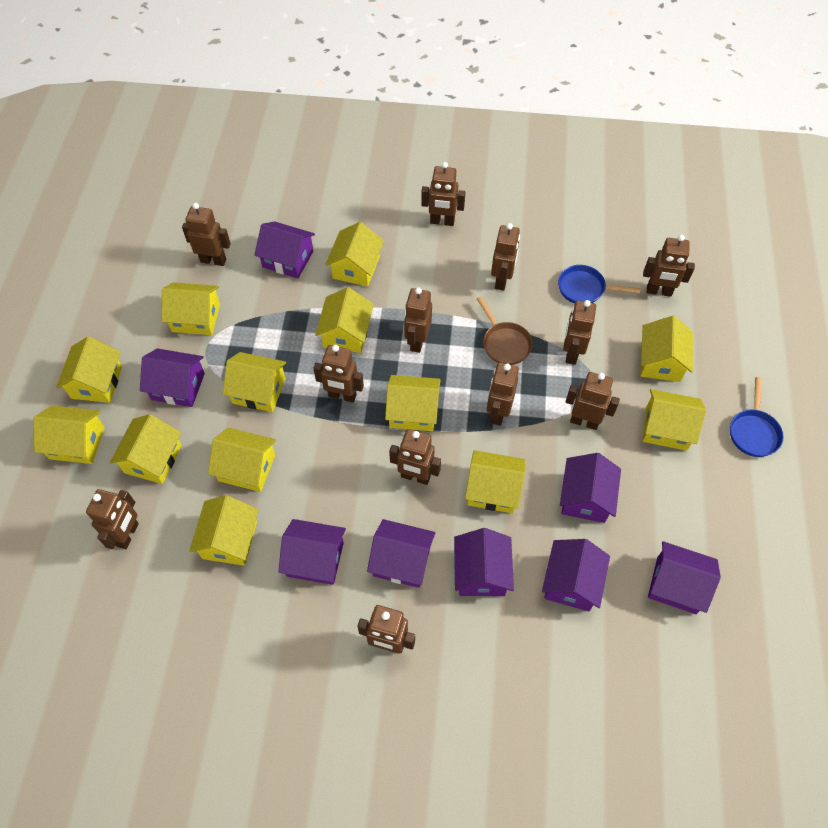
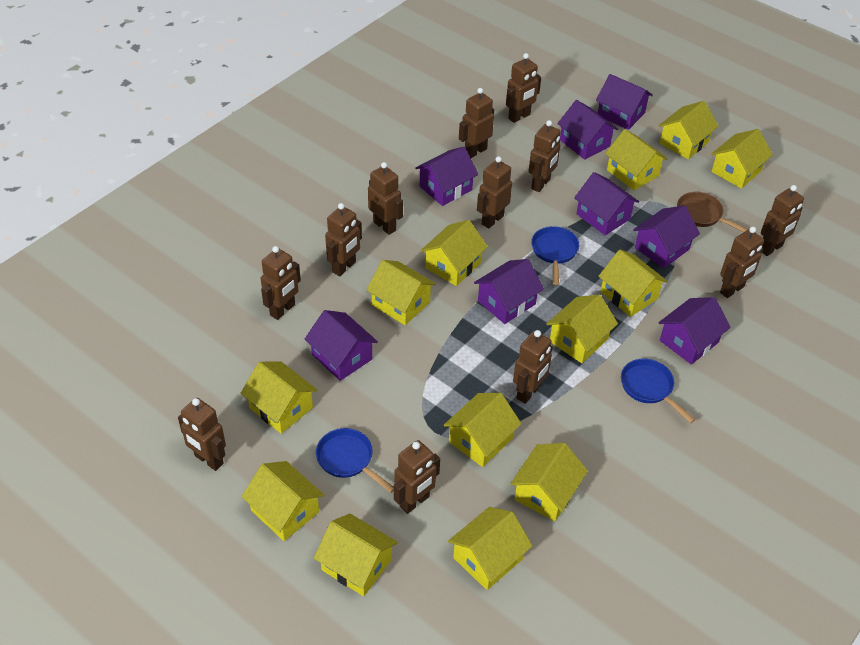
blue pan: [558,265,640,304] [730,377,783,457] = 2 -> [316,428,394,493] [531,226,579,285] [621,359,695,423] = 3

